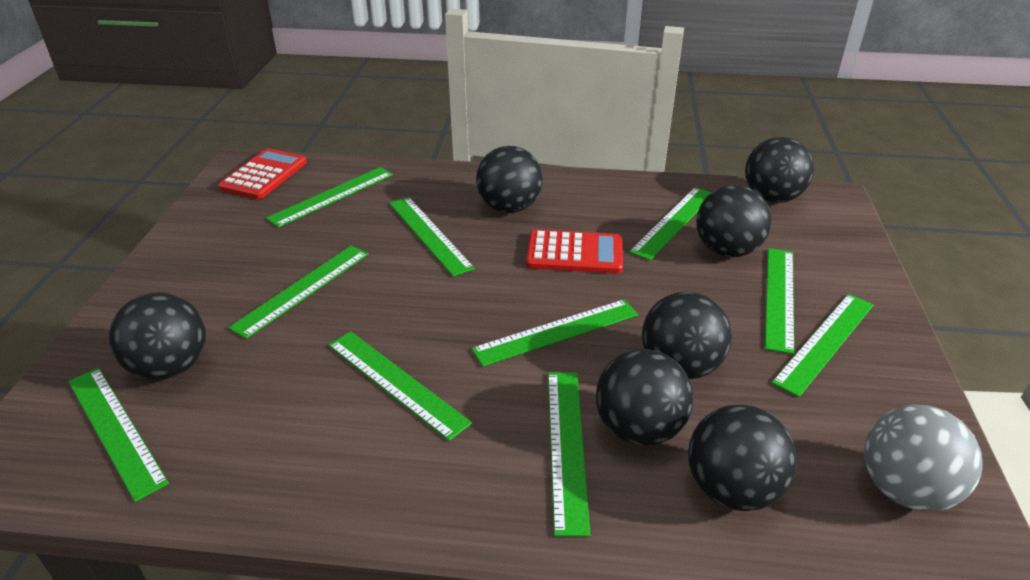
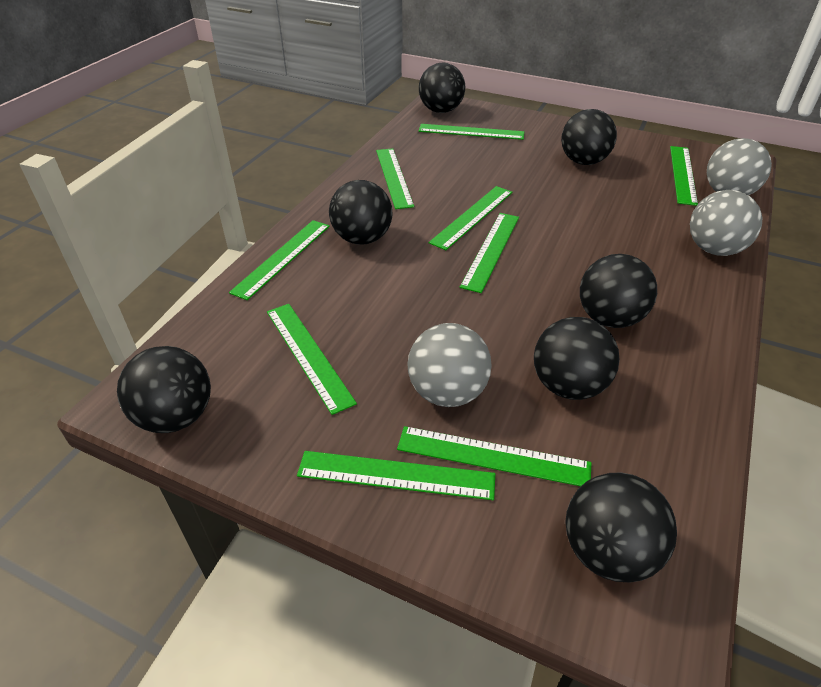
green ruler: [68,368,169,502] [228,246,369,339] [266,167,393,228] [328,331,472,441] [389,197,475,277] [471,299,638,367] [548,372,590,537] [629,187,712,260] [765,248,794,354] [772,294,874,397] = 10 -> [229,220,330,300] [267,304,357,415] [297,451,495,500] [376,148,414,209] [397,426,591,486] [418,124,524,140] [429,186,512,250] [460,213,519,293] [670,146,698,206] = 9
grey ball: [864,405,983,511] = 1 -> [407,323,492,407] [690,190,762,256] [707,138,772,195] = 3
red calculator: [218,148,307,199] [526,230,623,274] = 2 -> none = 0

